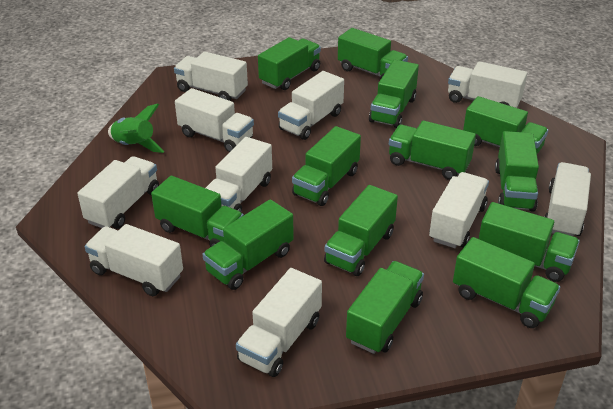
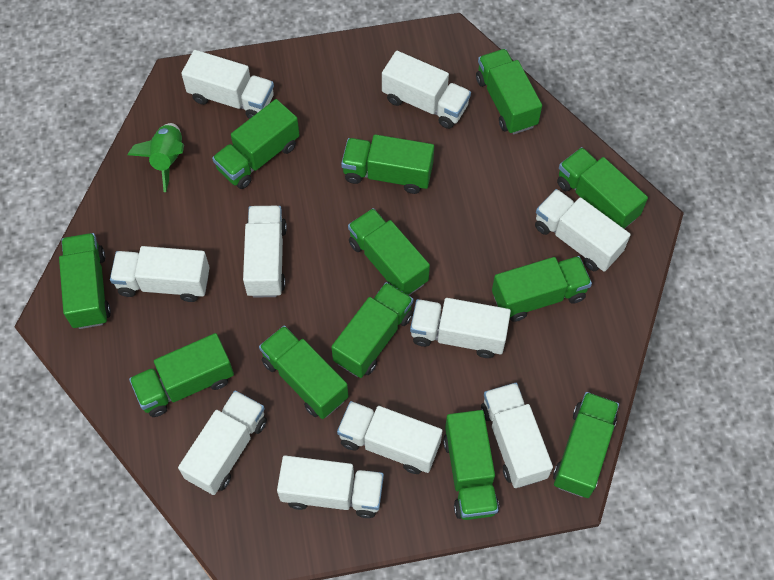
green truck: [151,176,244,247] [203,199,294,290] [258,37,321,90] [292,126,361,206] [324,185,398,276] [338,28,408,79] [346,261,424,354] [369,60,419,128] [389,120,476,180] [453,237,560,328] [463,96,548,154] [479,202,580,282] [495,131,539,212] = 13 -> [59,233,111,329] [129,333,234,417] [212,99,300,189] [259,325,349,419] [331,282,413,378] [341,134,434,194] [348,208,430,295] [443,410,499,520] [476,49,542,134] [492,256,592,322] [553,392,619,498] [557,147,648,229] = 12

